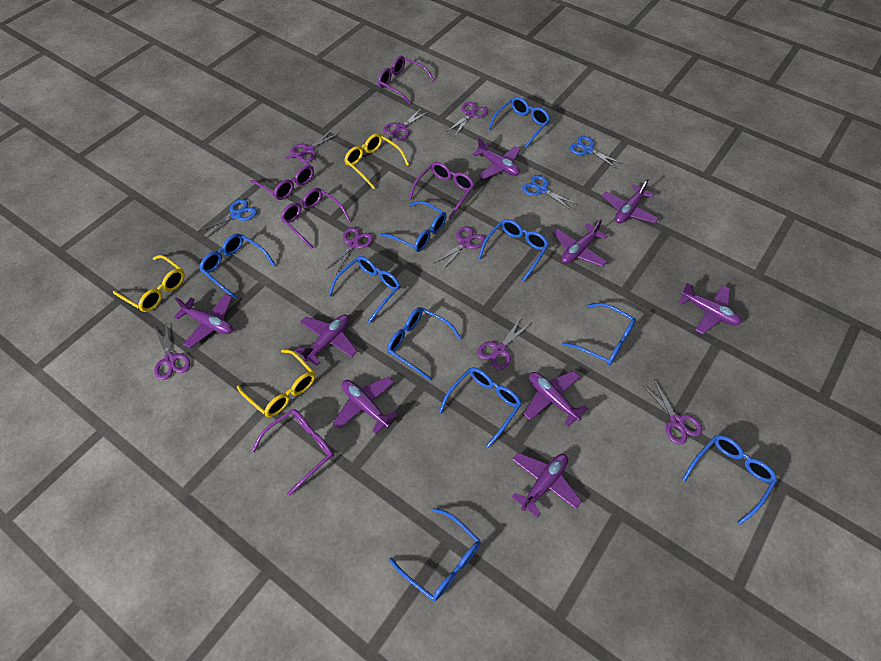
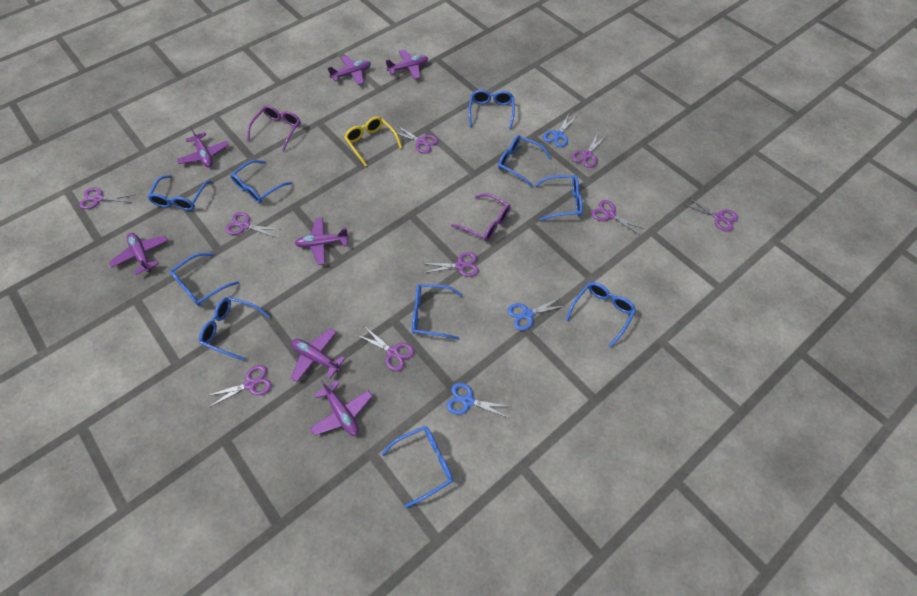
purple glasses: [250,154,314,200] [252,409,334,496] [280,188,351,249] [378,56,434,104] [409,162,474,219] = 5 -> [247,105,301,152] [451,193,511,242] = 2
purple plane: [174,294,233,348] [296,315,358,366] [333,377,398,434] [472,138,521,179] [512,452,582,518] [524,371,588,427] [552,219,607,267] [602,179,659,224] [679,283,742,334] = 9 -> [109,233,168,275] [177,126,229,167] [291,328,346,382] [295,218,349,265] [310,380,373,436] [328,56,371,85] [386,49,428,79] = 7
purple scissors: [154,324,190,380] [290,129,339,163] [326,227,373,274] [383,108,429,141] [433,226,485,271] [446,102,488,136] [477,316,531,370] [643,380,702,445] = 8 -> [79,187,133,209] [206,365,272,407] [226,212,281,237] [358,327,414,371] [397,126,438,154] [422,252,479,277] [572,133,607,168] [592,200,644,235] [683,197,738,232] = 9
yellow glasses: [113,255,185,312] [237,349,315,417] [344,133,409,189] = 3 -> [344,116,402,167] = 1

